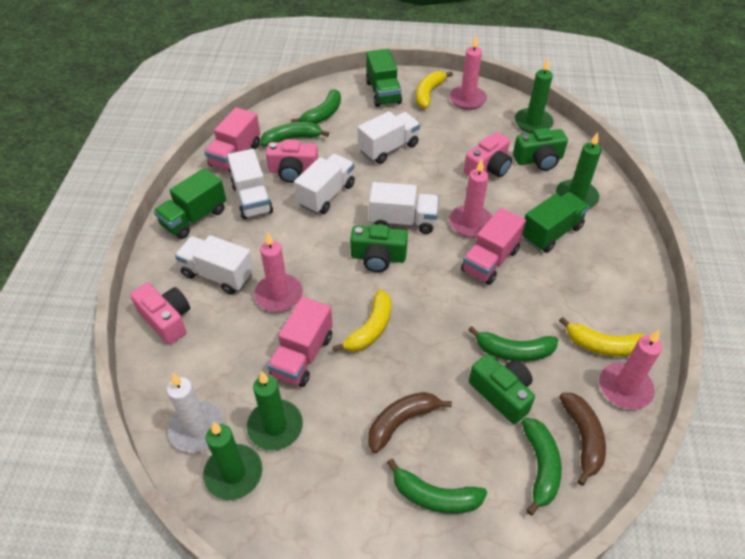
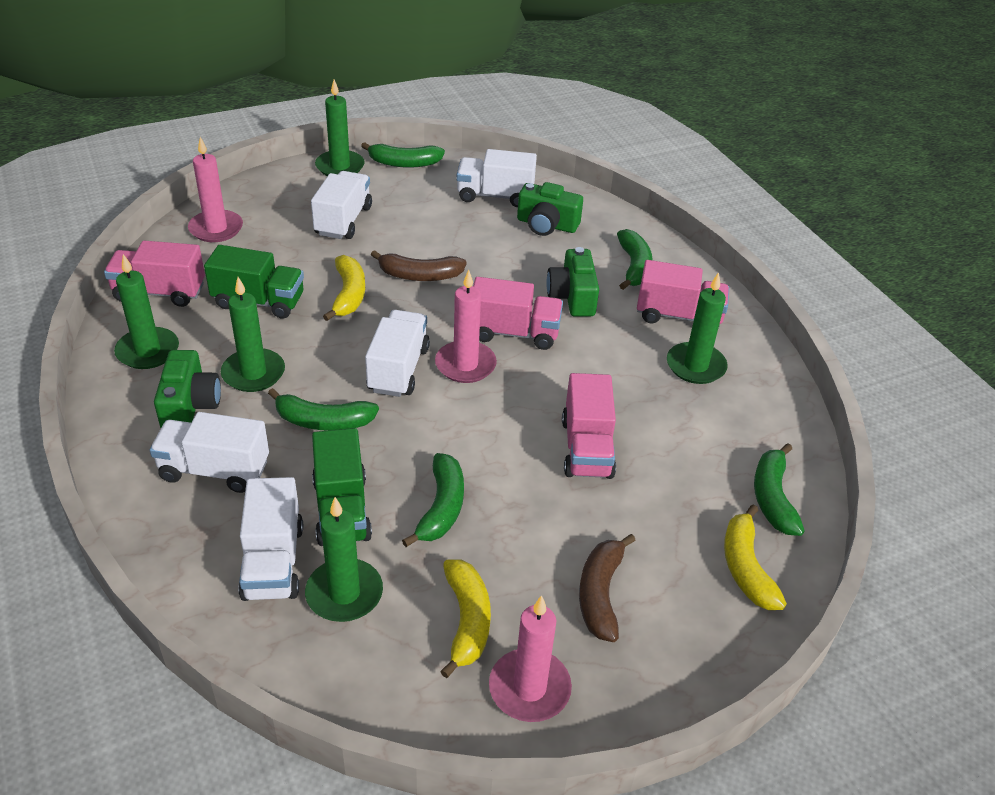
green candle: [203,422,262,500] [247,372,303,451] [515,59,554,133] [556,132,602,208] = 4 -> [114,254,179,369] [221,277,285,392] [305,497,383,622] [315,79,365,176] [667,272,728,384] = 5
green truck: [154,168,226,239] [366,49,402,107] [522,192,589,253] = 3 -> [204,245,304,319] [312,428,372,546] = 2
pink camera: [130,283,190,344] [266,139,318,183] [464,132,512,177] = 3 -> none = 0
pink candle: [254,233,303,312] [449,159,493,238] [450,35,487,110] [599,330,662,410] = 4 -> [188,137,243,242] [435,270,497,383] [489,595,572,722] = 3
pink truck: [204,107,260,172] [267,297,333,387] [461,208,526,285] = 3 -> [104,241,205,307] [473,277,563,350] [562,373,616,479] [637,260,729,324] = 4
white candle: [167,373,225,453] = 1 -> none = 0

